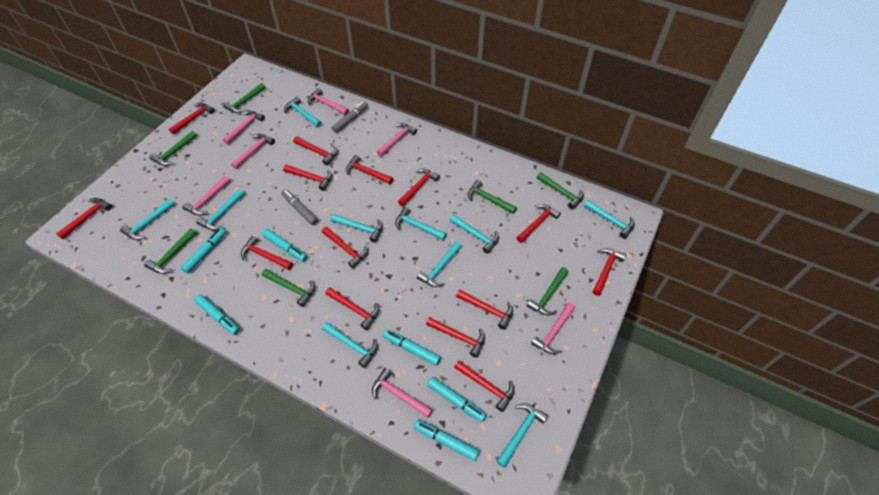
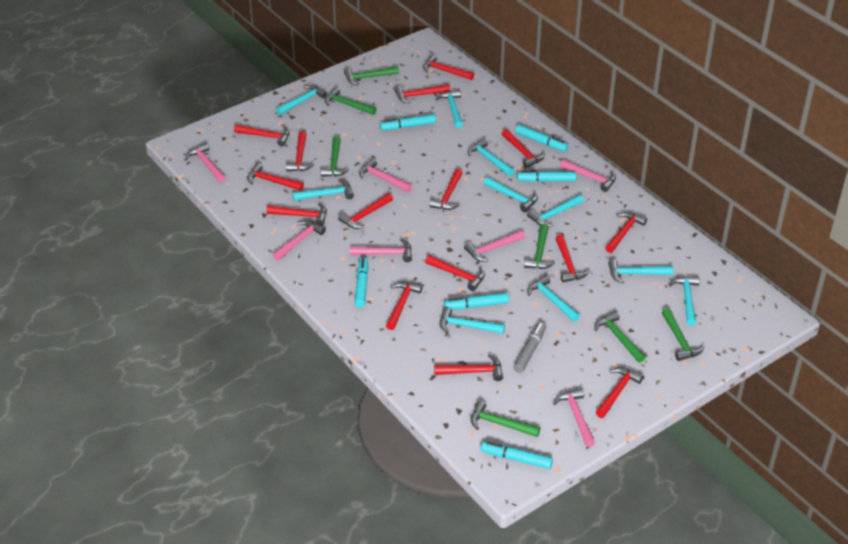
grey marker: [281,189,318,225] [332,102,368,133] = 2 -> [514,322,546,373] = 1
red hammer: [56,198,112,239] [169,103,215,134] [241,236,293,270] [283,165,332,191] [293,136,338,166] [322,227,368,268] [325,287,379,330] [346,155,393,184] [398,169,440,206] [426,317,485,358] [454,361,515,412] [456,290,513,330] [517,204,561,243] [593,248,626,296] = 14 -> [234,125,290,146] [247,163,304,191] [267,203,327,226] [286,131,314,172] [338,193,393,229] [386,282,423,330] [394,84,450,103] [423,55,474,80] [425,255,485,291] [430,169,462,210] [434,354,503,381] [502,129,545,168] [555,235,590,282] [596,367,644,418] [605,212,647,253] = 15

